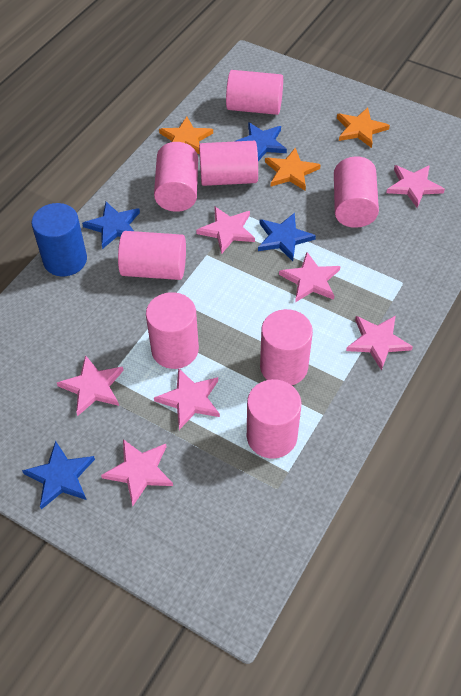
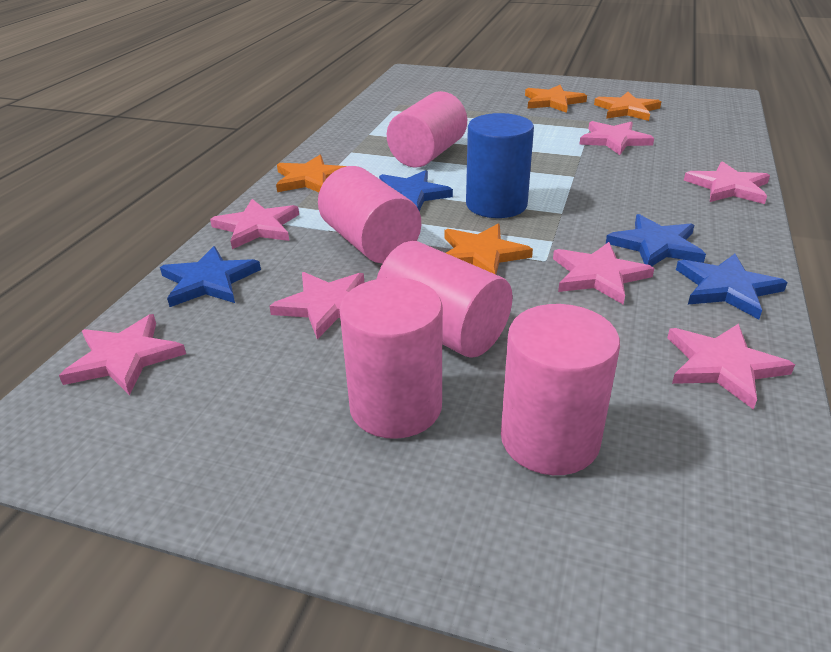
orange star: [159,116,213,155] [265,148,321,190] [337,107,390,148] = 3 -> [276,155,346,192] [444,224,533,274] [525,85,587,113] [594,92,661,121] = 4
pink cylinder: [118,231,186,280] [146,292,199,369] [154,142,198,212] [199,141,258,186] [226,70,283,115] [247,379,301,459] [260,309,313,385] [334,156,379,228] = 8 -> [318,166,421,263] [339,278,442,439] [377,241,513,357] [387,91,467,168] [501,304,620,475] = 5

